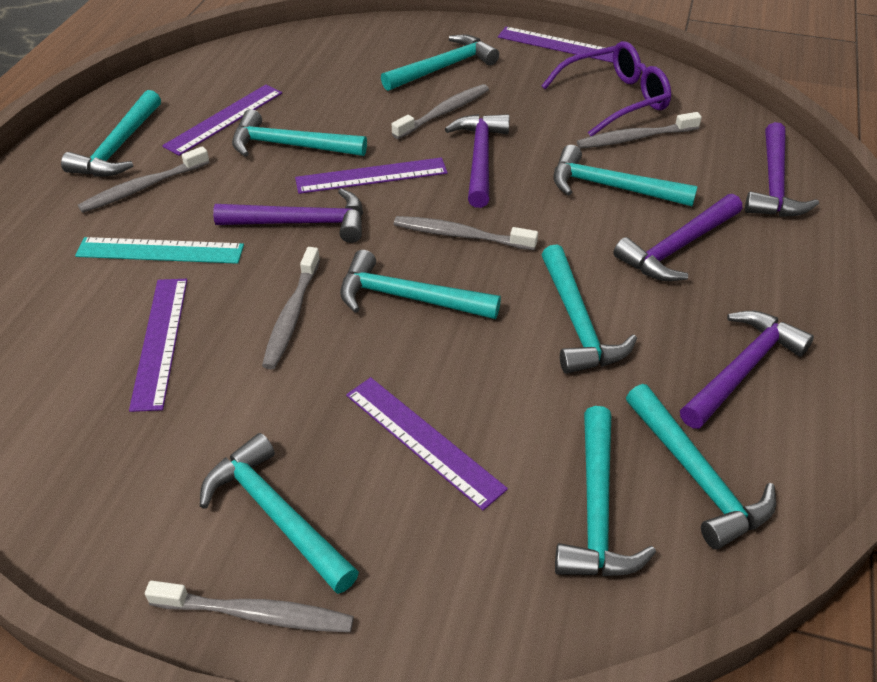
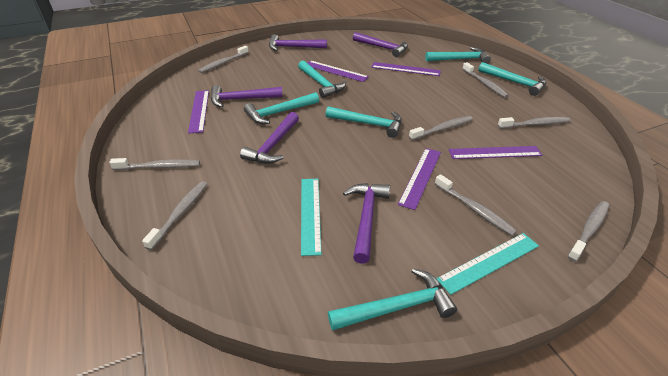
grey toothbrush: [78,146,209,213] [145,581,354,632] [262,247,320,369] [392,84,489,139] [394,216,538,250] [577,112,702,149] = 6 -> [109,158,200,170] [142,181,207,250] [198,46,249,73] [409,116,473,140] [435,174,517,236] [462,62,509,98] [498,117,570,129] [567,201,609,262] = 8
purple glasses: [542,41,671,136] = 1 -> none = 0
turquoise hammer: [61,90,161,177] [200,433,359,594] [232,109,367,157] [340,250,501,319] [381,35,499,91] [542,244,637,374] [553,145,698,206] [555,406,656,576] [626,384,776,549] = 9 -> [244,92,319,124] [298,60,346,98] [326,106,402,138] [328,268,457,331] [425,47,491,64] [478,62,546,96] = 6
turquoise ruler: [75,237,244,264] = 1 -> [301,179,322,256] [436,233,539,295] = 2

